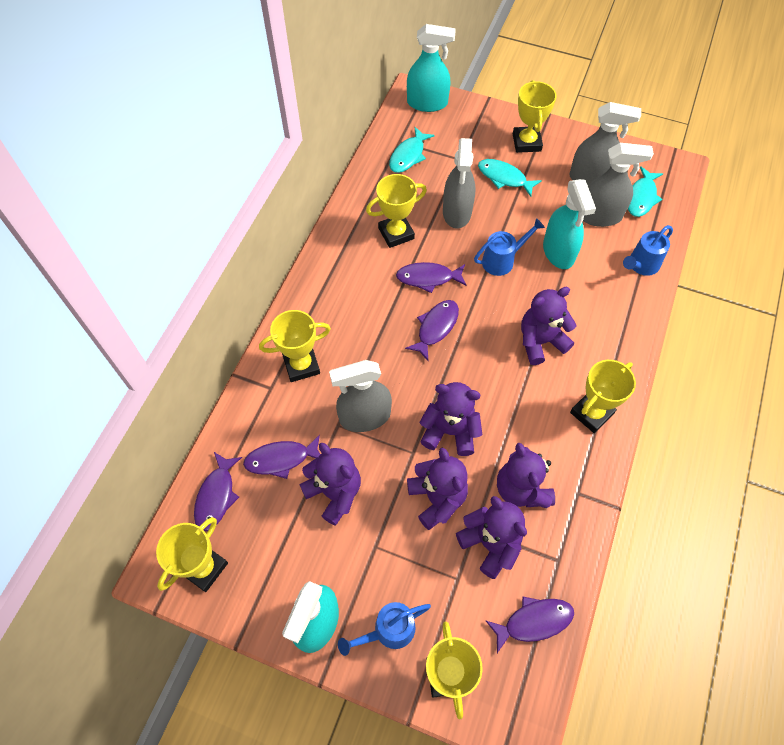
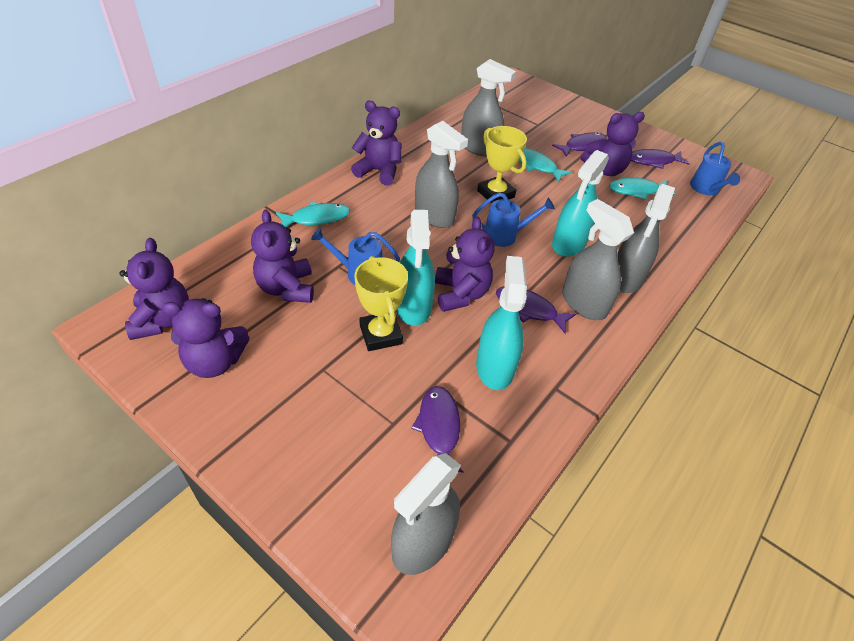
grey spray bottle: [329,360,392,432] [443,138,475,229] [570,102,641,186] [583,143,654,227] = 4 -> [391,453,461,575] [415,121,468,228] [461,59,516,157] [562,199,634,320] [617,184,675,293] = 5
purple fish: [194,452,242,531] [243,435,321,479] [396,262,467,293] [405,300,459,361] [485,597,574,653] = 5 -> [411,386,464,473] [496,286,576,334] [552,132,607,157] [631,149,690,169] = 4
yellow trophy: [156,517,228,592] [259,310,331,382] [366,174,427,248] [426,622,483,720] [513,80,557,153] [570,360,636,433] = 6 -> [354,256,408,351] [477,126,527,204] = 2

